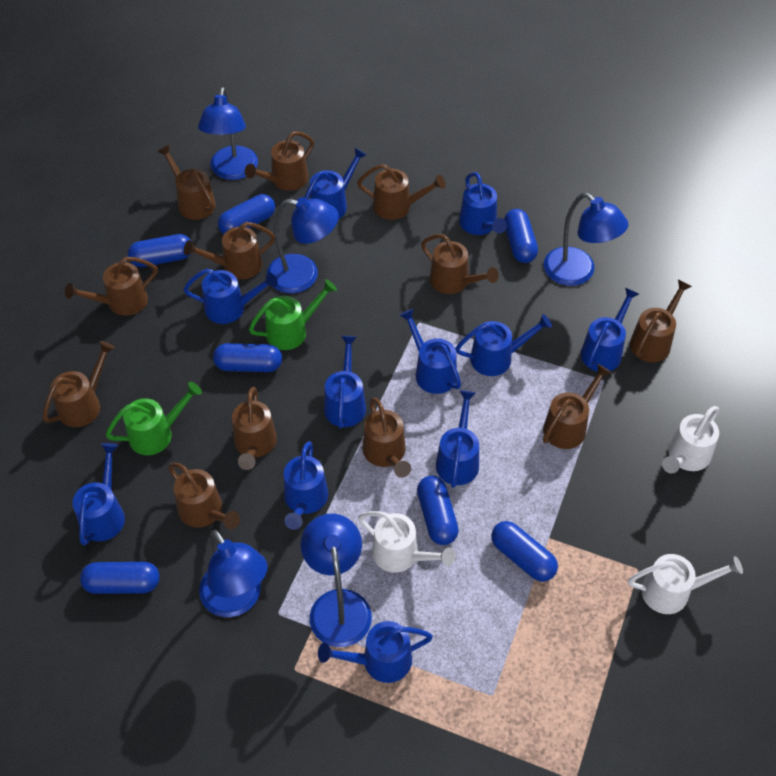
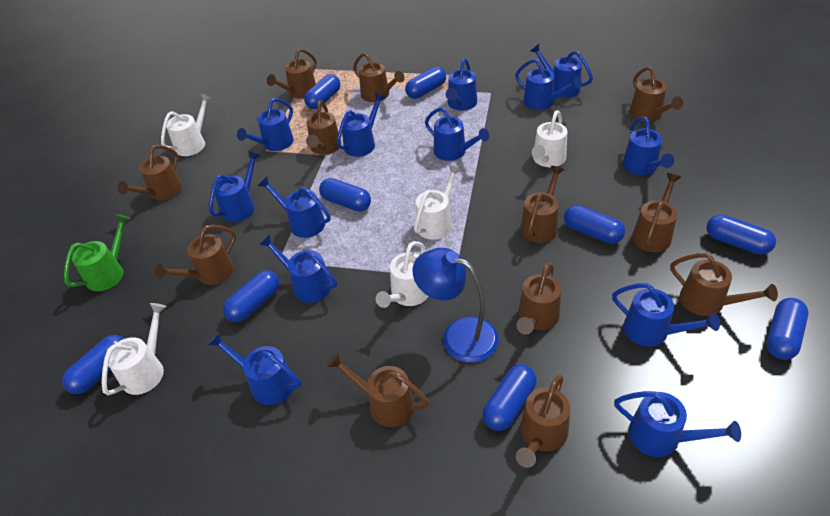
blue capsule: [80,562,160,594] [128,234,190,267] [213,343,282,372] [218,194,275,234] [417,476,459,545] [491,521,558,582] [504,209,538,263] = 7 -> [62,335,124,394] [223,270,279,322] [304,74,341,109] [319,178,371,211] [405,67,446,99] [482,364,536,431] [564,205,625,244] [706,214,776,255] [767,298,808,360] = 9
blue lamp: [198,87,258,180] [199,530,268,617] [267,197,339,293] [301,514,372,647] [544,193,629,286] = 5 -> [412,248,499,363] = 1
blue watering can: [73,443,125,546] [183,269,278,324] [284,441,328,530] [305,148,366,219] [318,621,433,683] [324,336,366,428] [399,308,461,394] [436,390,479,488] [455,314,552,376] [459,172,507,235] [581,288,639,372] = 11 -> [208,332,301,405] [209,151,261,222] [237,98,294,151] [258,176,330,238] [259,235,337,303] [337,93,386,157] [425,107,489,161] [446,58,477,111] [515,59,582,110] [531,44,593,98] [612,283,720,346] [614,391,741,457] [622,117,674,175] = 13
green watering can: [106,382,202,455] [249,279,337,350] = 2 -> [64,214,131,291] = 1
white watering can: [358,511,455,573] [628,554,743,614] [662,406,719,473] = 3 -> [101,303,167,395] [161,93,212,156] [376,241,429,308] [414,165,462,240] [532,110,567,167] = 5

